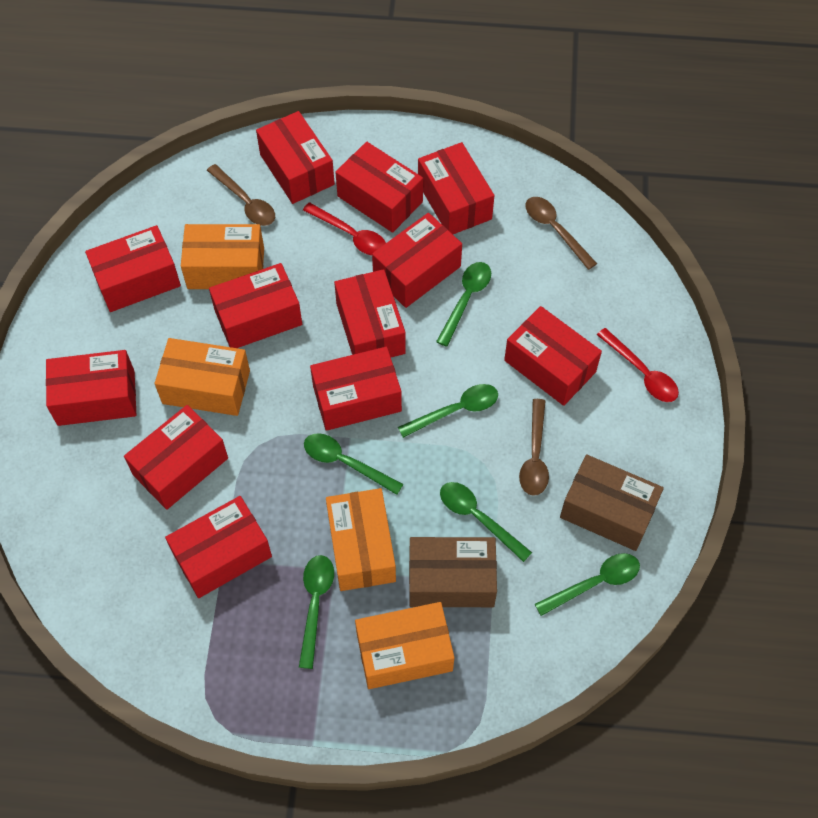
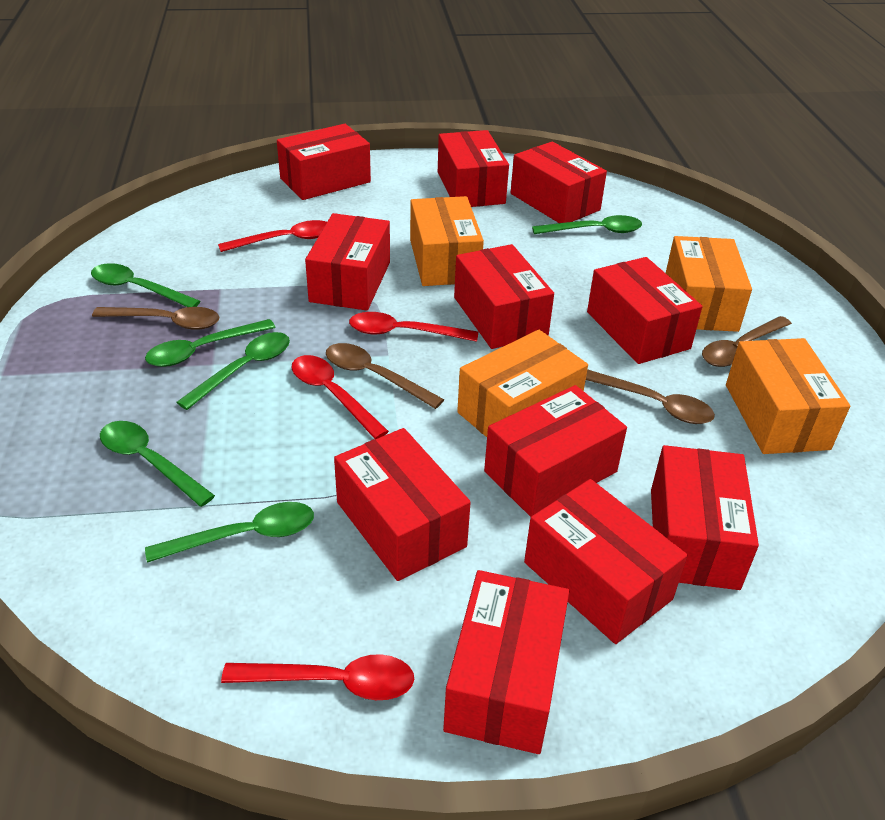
brown box: [409,537,497,607] [560,454,664,551] = 2 -> none = 0
brown spoon: [207,164,275,226] [519,399,549,496] [525,197,597,270] = 3 -> [92,307,219,330] [326,343,444,409] [586,369,715,424] [702,316,792,367] = 4
red box: [46,350,136,426] [85,225,181,312] [124,405,228,510] [165,496,272,598] [209,263,302,348] [256,111,335,204] [310,347,402,431] [334,269,406,357] [335,142,423,233] [372,213,462,308] [418,142,495,234] [504,306,602,406] = 12 -> [277,124,371,200] [305,213,390,311] [334,428,471,581] [438,130,509,207] [443,570,569,754] [454,244,554,349] [484,385,627,517] [511,142,607,223] [524,479,688,644] [587,257,702,364] [651,445,759,590] = 11
red spoon: [303,202,386,255] [597,328,679,402] = 2 -> [218,220,327,252] [221,654,414,700] [292,355,389,439] [349,312,478,342] = 4

